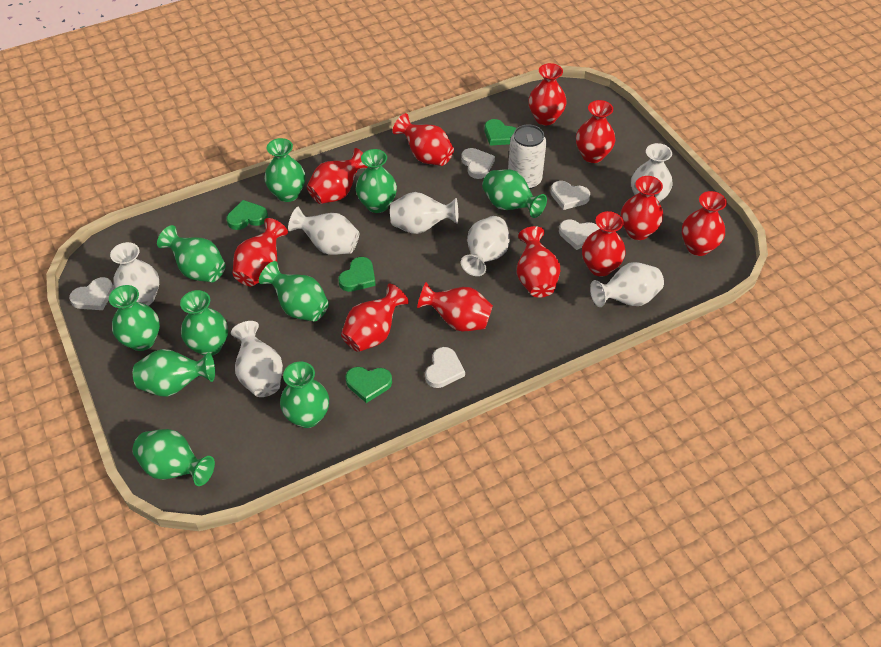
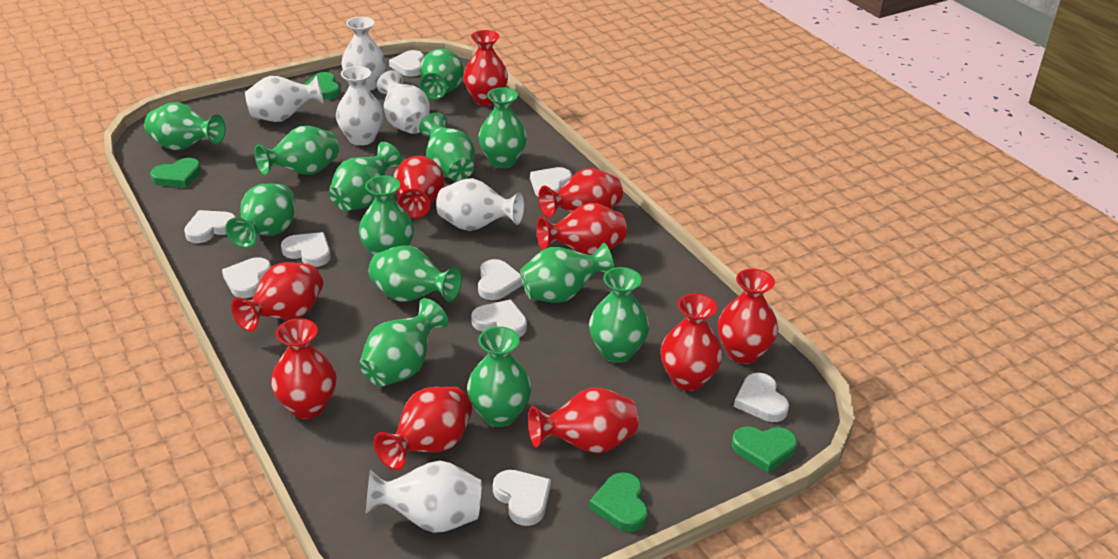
green vase: [109,285,160,351] [132,429,215,486] [133,349,215,396] [157,225,226,282] [180,290,228,356] [259,261,329,322] [264,138,305,202] [280,362,329,428] [356,149,397,213] [482,169,547,218] = 10 -> [144,102,226,151] [225,183,295,248] [255,126,339,175] [329,142,402,211] [359,176,414,257] [359,298,449,387] [369,245,462,302] [419,49,464,100] [419,112,475,181] [467,326,532,427] [478,87,527,168] [520,242,615,303] [589,267,649,363] = 13
red vase: [233,218,288,287] [307,148,367,204] [341,284,409,352] [393,113,454,166] [417,282,493,332] [517,226,560,298] [529,63,567,125] [576,100,615,163] [582,211,626,277] [621,176,663,240] [682,191,727,256] = 11 -> [231,262,323,332] [271,318,337,419] [374,387,472,470] [393,156,444,218] [463,30,508,106] [528,387,638,454] [537,203,627,255] [538,168,623,218] [661,293,723,391] [718,269,778,364] = 10
white can: [508,125,546,189] = 1 -> none = 0
white heart: [69,277,114,310] [425,347,465,388] [461,148,495,179] [551,181,590,210] [559,220,600,250] = 5 -> [184,210,236,243] [222,257,271,298] [281,232,331,267] [389,50,424,77] [471,299,527,337] [478,259,523,300] [493,470,551,526] [530,167,572,197] [734,373,789,422] = 9
white vase: [110,242,159,306] [231,321,283,397] [288,207,359,255] [390,192,458,234] [461,216,510,276] [590,262,664,307] [631,143,673,202] = 7 -> [245,76,324,122] [336,66,384,146] [341,17,386,91] [365,461,481,533] [377,70,430,134] [436,178,524,231] = 6

